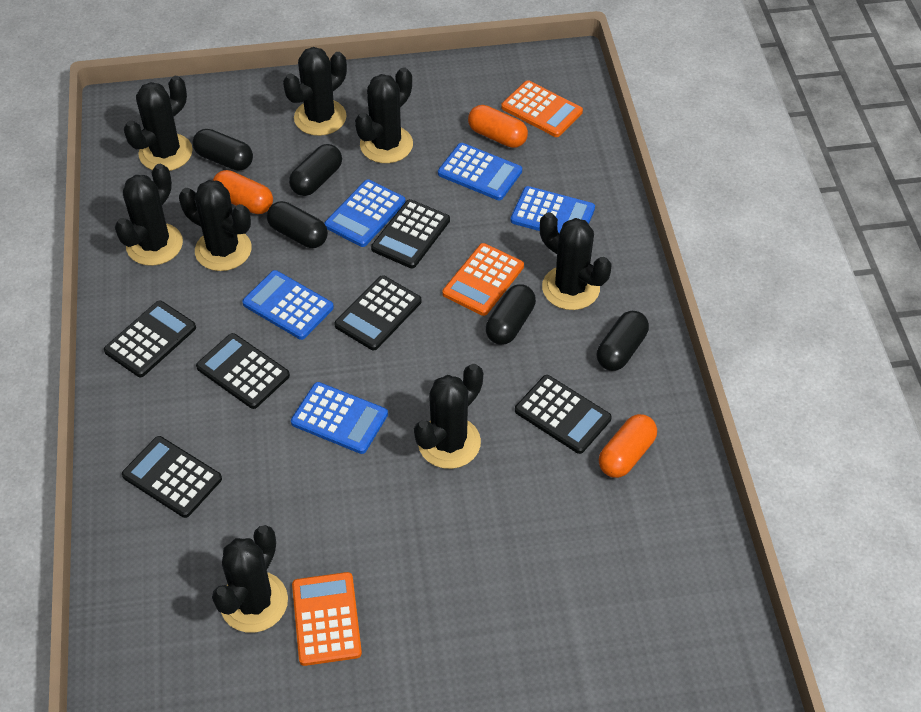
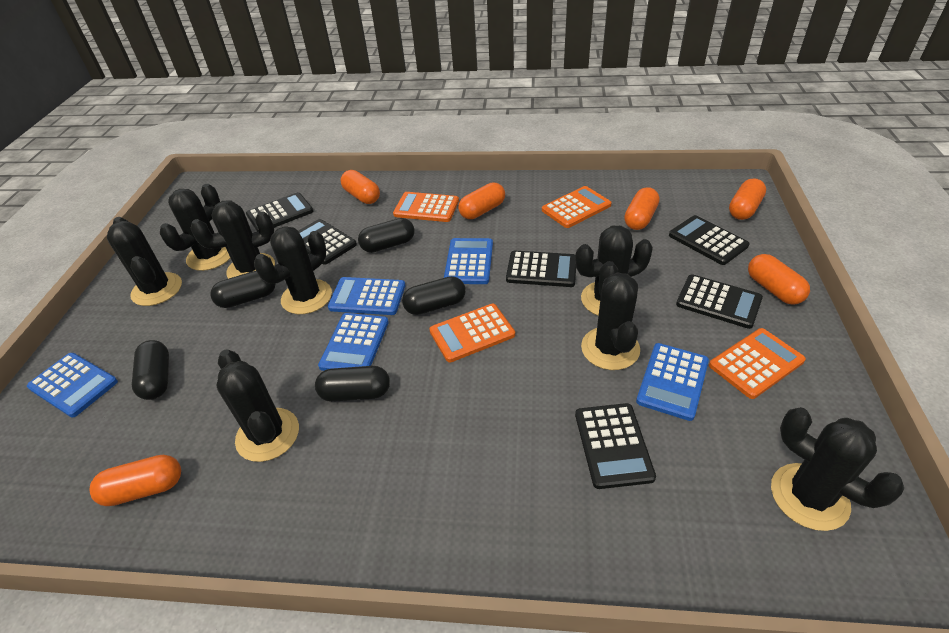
orange calculator: [292,572,362,666] [442,243,524,316] [501,80,583,137] = 3 -> [393,192,459,222] [429,304,515,362] [542,186,612,228] [709,328,806,399] = 4
orange capsule: [213,170,273,214] [468,105,528,148] [599,414,657,478] = 3 -> [90,455,181,506] [341,170,380,204] [458,182,505,219] [624,187,660,230] [729,178,766,220] [748,254,810,305] = 6

